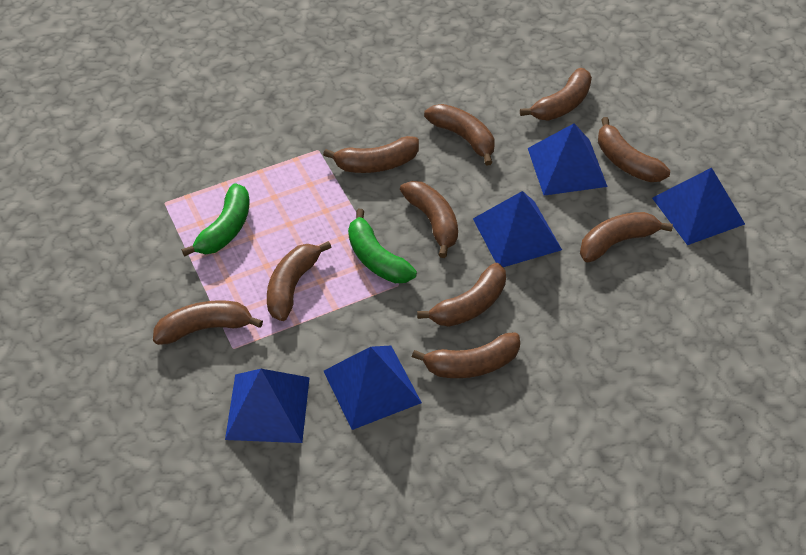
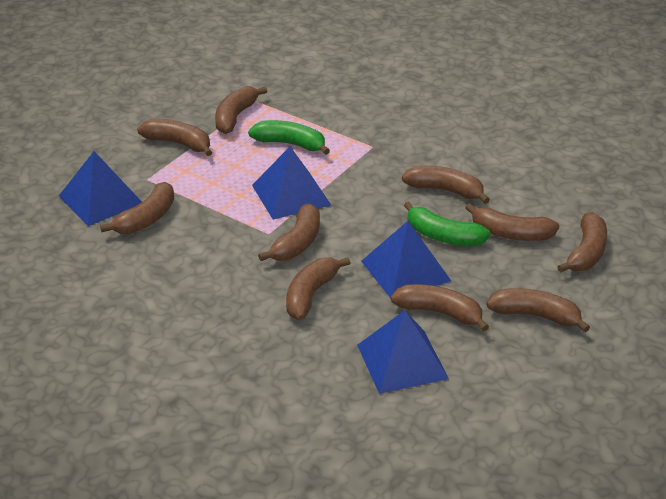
blue pyramid: [225,369,310,443] [324,346,422,430] [473,191,562,267] [528,123,608,196] [652,167,745,245] = 5 -> [59,151,142,226] [252,147,331,220] [357,310,449,394] [361,221,451,298] = 4

